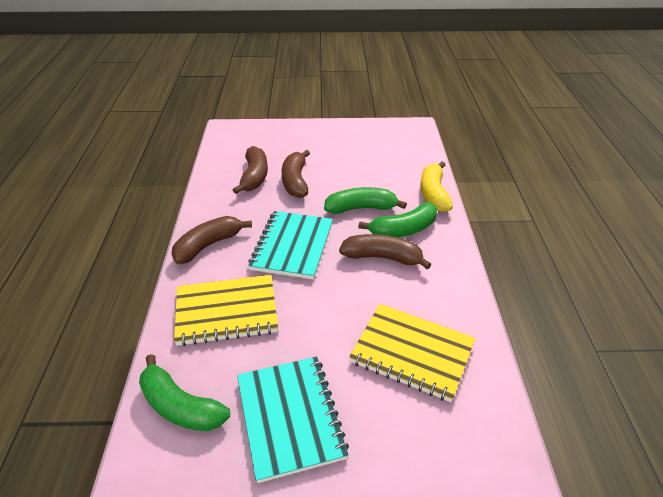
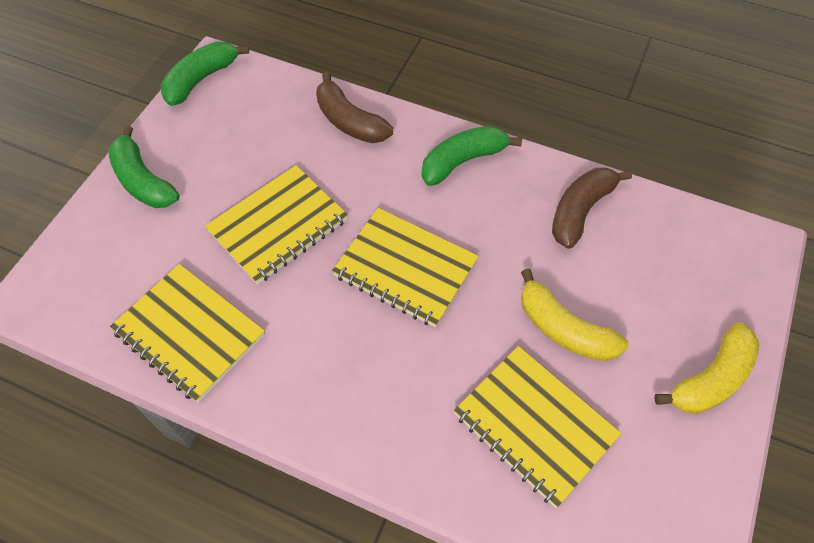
brown banana: [171,216,252,264] [233,146,268,194] [282,150,310,198] [339,234,432,269] = 4 -> [316,71,393,143] [552,168,632,249] = 2
turquoise notebook: [237,357,349,483] [248,211,333,279] = 2 -> none = 0
yellow banana: [420,161,453,212] = 1 -> [521,269,629,361] [654,322,760,414] = 2
yellow notebook: [174,275,278,346] [349,304,476,402] = 2 -> [110,264,265,402] [205,165,348,284] [332,208,479,327] [454,346,621,508] = 4

